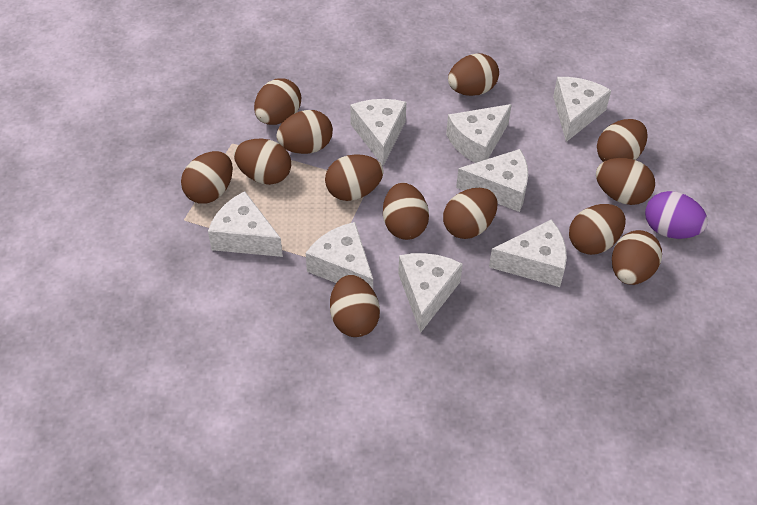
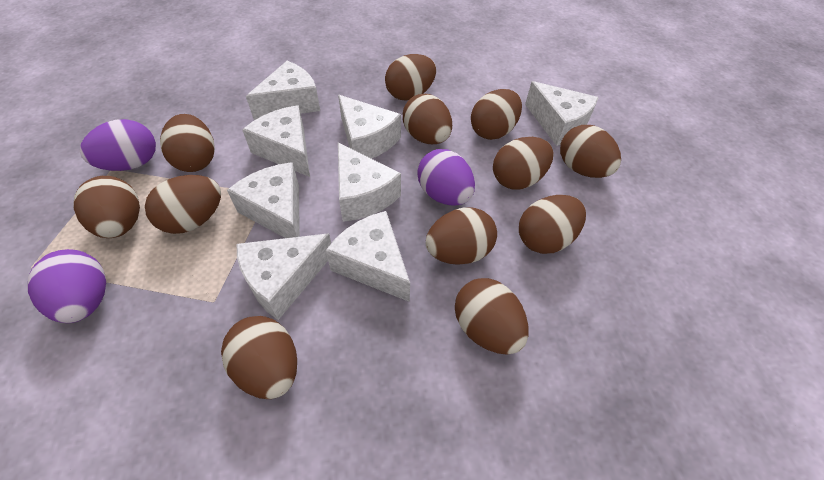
brown egg: [181,151,233,204] [234,138,291,185] [254,78,301,125] [276,110,333,154] [325,154,384,201] [330,275,380,337] [383,183,429,240] [443,188,498,239] [448,54,499,96] [569,204,626,255] [596,158,655,205] [597,119,648,162] [612,230,662,285] = 13 -> [74,176,140,238] [145,175,221,234] [160,114,215,172] [221,316,297,399] [385,54,436,101] [403,94,452,144] [426,207,497,265] [455,278,529,355] [471,89,522,140] [493,137,553,190] [519,195,586,254] [560,125,621,178] = 12
purple egg: [645,191,708,239] = 1 -> [28,249,106,323] [80,119,156,171] [417,149,475,206] = 3

